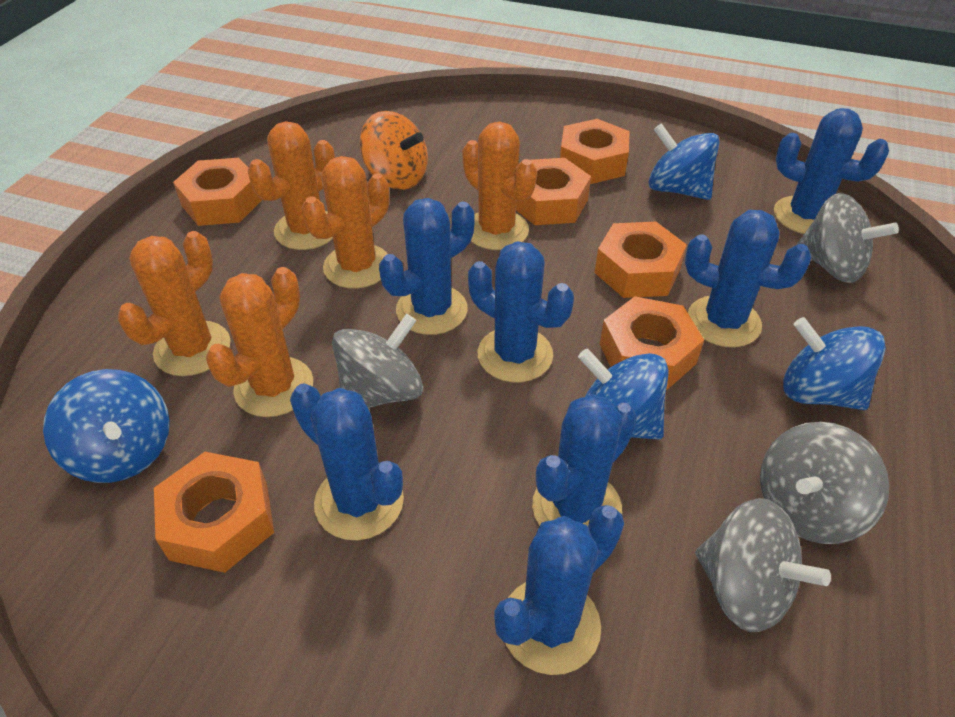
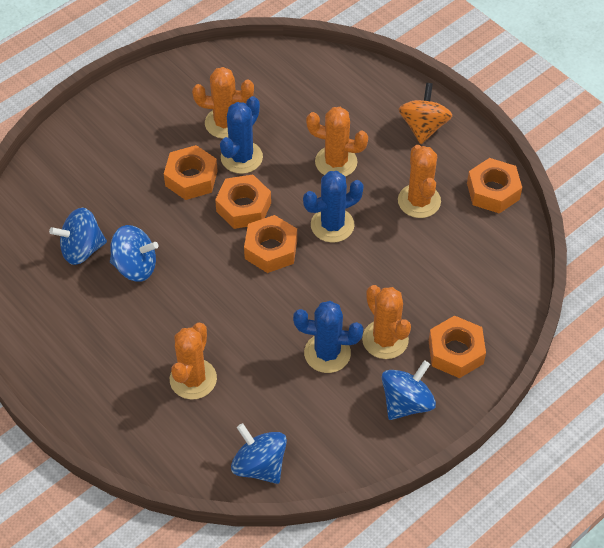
blue cactus: [290,383,404,541] [379,198,474,335] [468,241,574,383] [494,505,624,675] [532,394,637,526] [685,210,811,347] [774,108,889,234] = 7 -> [220,96,263,174] [293,301,363,373] [303,171,364,243] = 3
grey spinning top: [332,314,423,408] [695,498,831,632] [760,422,889,544] [796,193,899,283] = 4 -> none = 0
orange nut: [154,452,274,573] [173,158,262,226] [516,158,591,225] [560,119,629,184] [595,222,687,298] [600,296,704,390] = 6 -> [164,145,218,200] [215,175,271,229] [244,215,297,273] [429,315,486,378] [467,158,522,213] = 5

